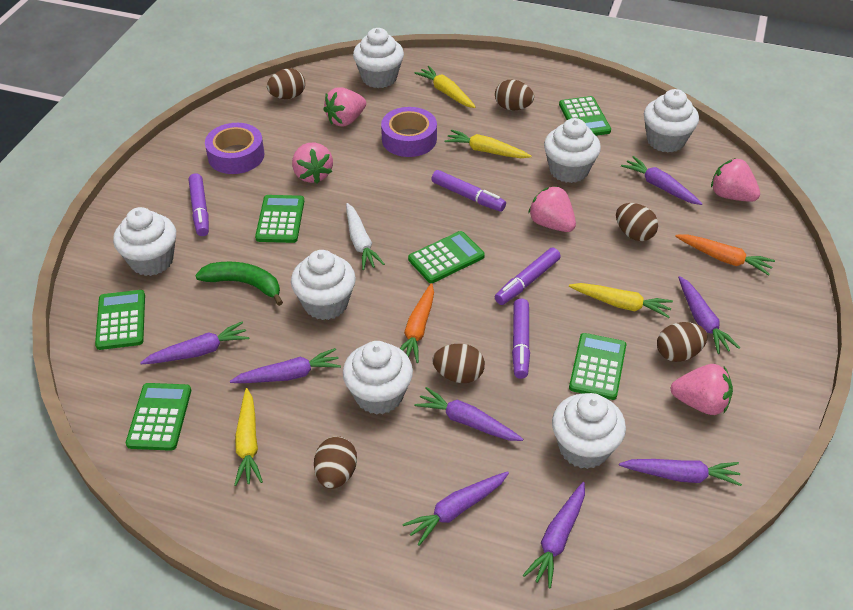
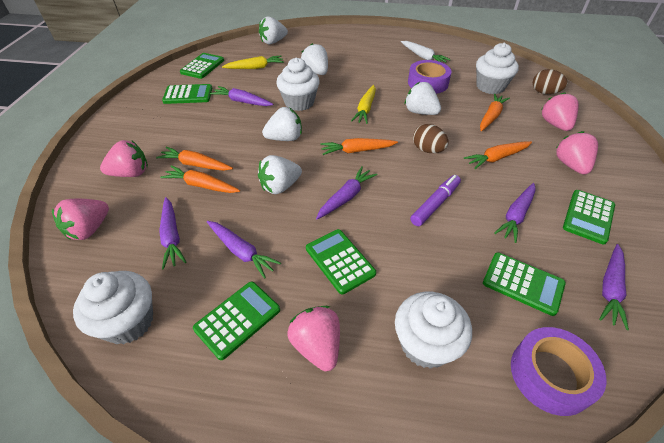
brown egg: [267,68,305,99] [314,436,357,489] [432,344,485,383] [495,80,534,110] [616,203,658,241] [657,322,707,362] = 6 -> [413,124,449,153] [533,69,568,94] = 2
green banana: [195,261,283,306] = 1 -> none = 0
orange carrot: [400,283,434,363] [675,234,775,276] = 2 -> [156,147,233,171] [160,165,240,193] [320,138,398,155] [464,141,532,169] [480,93,510,131] = 5
purple carrot: [140,322,249,364] [230,348,341,383] [402,471,509,546] [414,387,523,441] [523,482,585,588] [619,459,742,486] [621,156,703,205] [678,276,740,354] = 8 -> [159,197,187,269] [207,221,281,279] [210,86,273,106] [316,166,377,219] [494,183,536,243] [599,244,629,330] = 6
purple marker: [189,174,209,236] [431,170,506,212] [495,248,561,305] [512,299,530,379] = 4 -> [410,175,461,226] = 1
white cupcake: [113,207,176,276] [291,250,356,320] [343,341,413,415] [353,28,404,88] [544,118,601,183] [552,393,626,469] [644,89,699,153] = 7 -> [73,271,153,344] [276,58,320,111] [395,292,472,369] [476,43,519,94] = 4
white strawberry: none = 0 -> [258,155,302,194] [259,16,288,44] [262,107,302,141] [301,43,328,75] [404,82,441,115] = 5
yellow carrot: [234,388,263,486] [415,66,476,108] [444,129,532,158] [569,283,673,318] = 4 -> [222,56,284,69] [351,85,376,124] = 2

